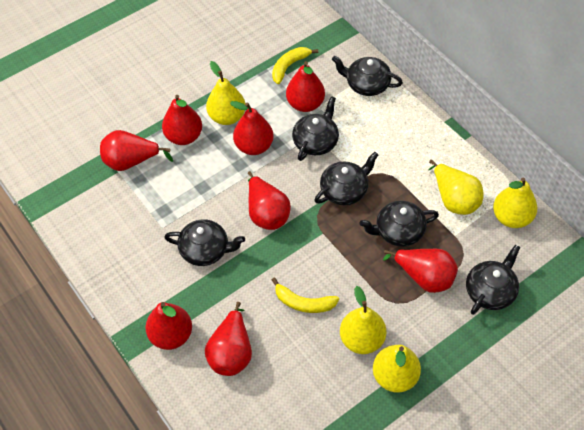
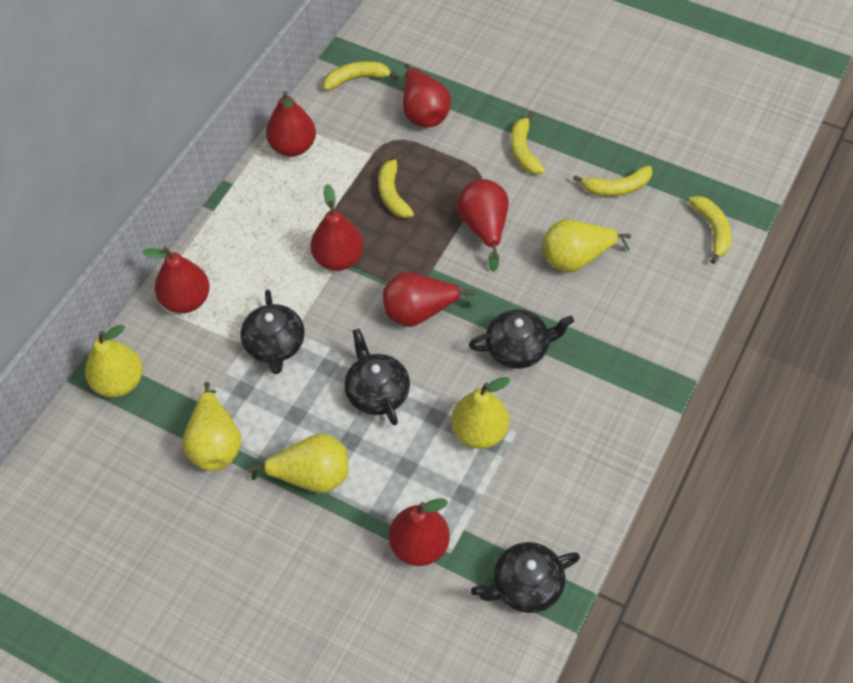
black teapot: [164,219,245,266] [292,96,339,161] [314,152,378,205] [332,56,403,96] [360,201,439,247] [466,244,520,315] = 6 -> [240,290,304,374] [344,328,410,425] [469,309,574,369] [471,542,580,613] = 4
red pear: [100,130,173,171] [146,302,192,350] [162,95,202,145] [205,302,252,376] [230,101,274,155] [248,171,291,230] [286,61,325,112] [383,249,458,293] = 8 -> [142,247,210,313] [266,91,316,157] [311,184,364,271] [383,272,475,327] [389,498,450,566] [403,64,451,127] [457,179,509,272] = 7
yellow banana: [272,47,318,84] [272,277,339,313] = 2 -> [324,61,399,91] [378,153,414,218] [511,112,545,174] [573,165,652,196] [688,196,731,264] = 5

